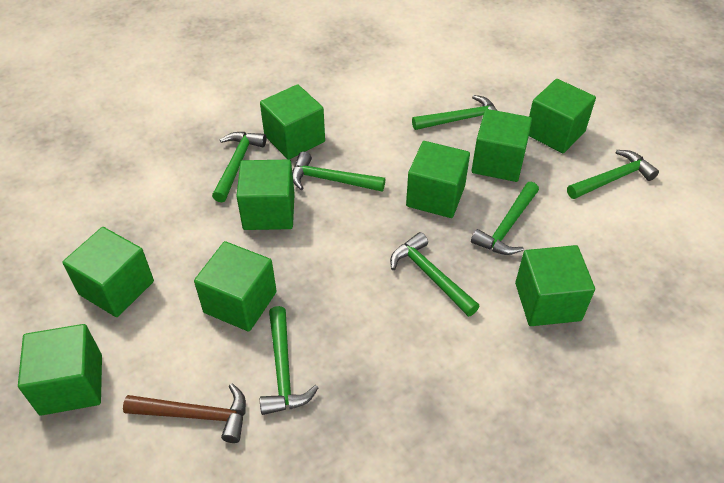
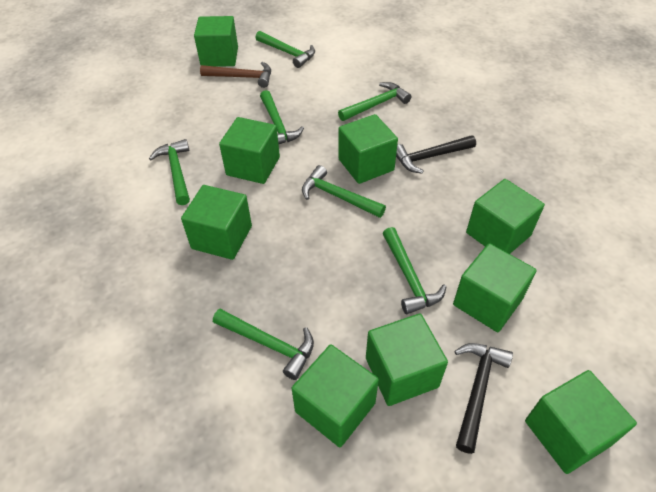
black hammer: none = 0 -> [396,135,476,174] [454,343,513,454] = 2

